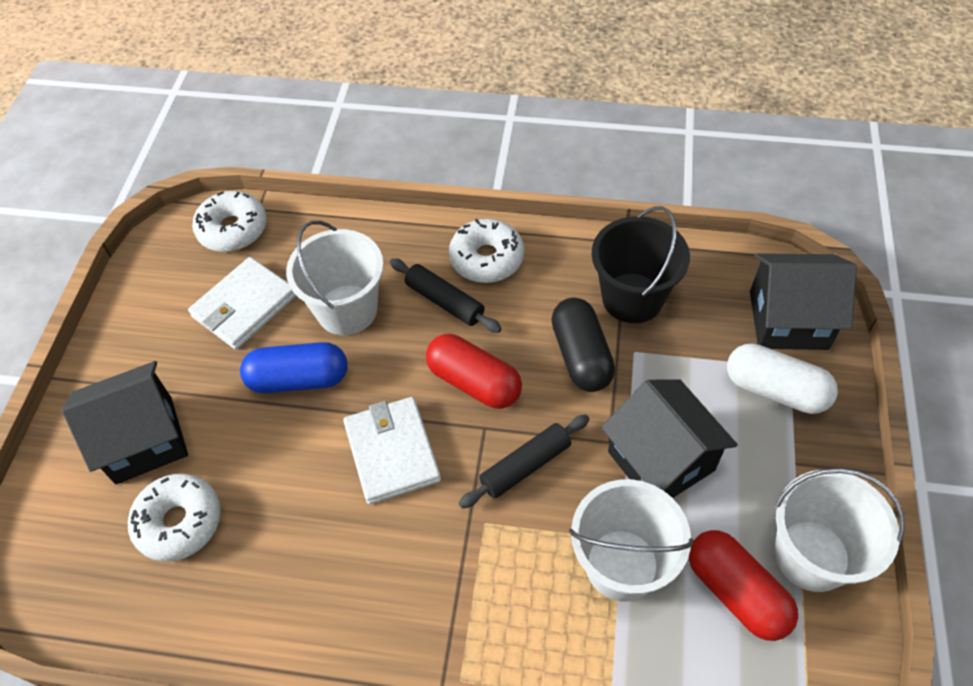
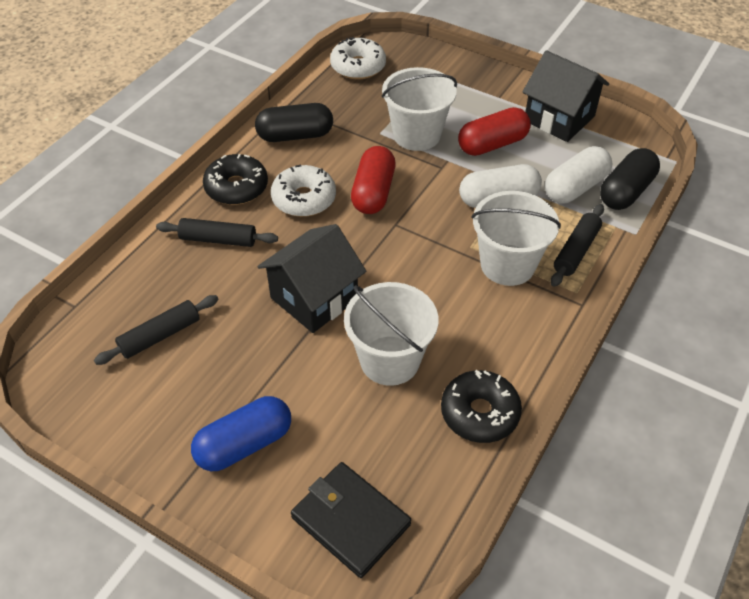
black bucket: [592,206,690,323] = 1 -> none = 0
black capsule: [551,297,615,392] = 1 -> [255,103,333,142] [600,148,660,210] = 2
black donut: none = 0 -> [203,154,268,205] [441,370,522,443] = 2
black house: [61,361,188,484] [601,379,738,498] [750,253,857,350] = 3 -> [258,224,366,333] [522,50,609,142] = 2
black rolling pin: [390,258,502,333] [459,414,589,508] = 2 -> [94,295,219,365] [156,218,278,247] [551,204,604,287] = 3
black wallet: none = 0 -> [291,462,411,578] = 1
white capsule: [727,343,838,414] = 1 -> [459,164,542,208] [545,146,612,204] = 2
white donut: [128,474,221,562] [192,191,267,252] [449,219,524,283] = 3 -> [271,165,336,217] [330,37,386,79] = 2
white wallet: [188,257,296,350] [343,397,441,504] = 2 -> none = 0

